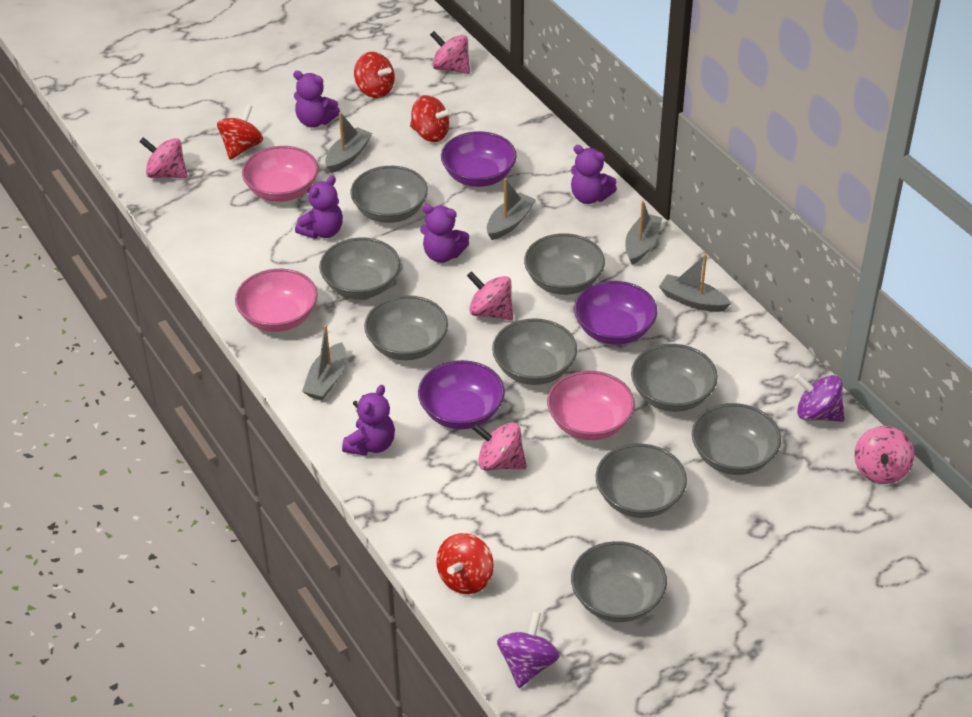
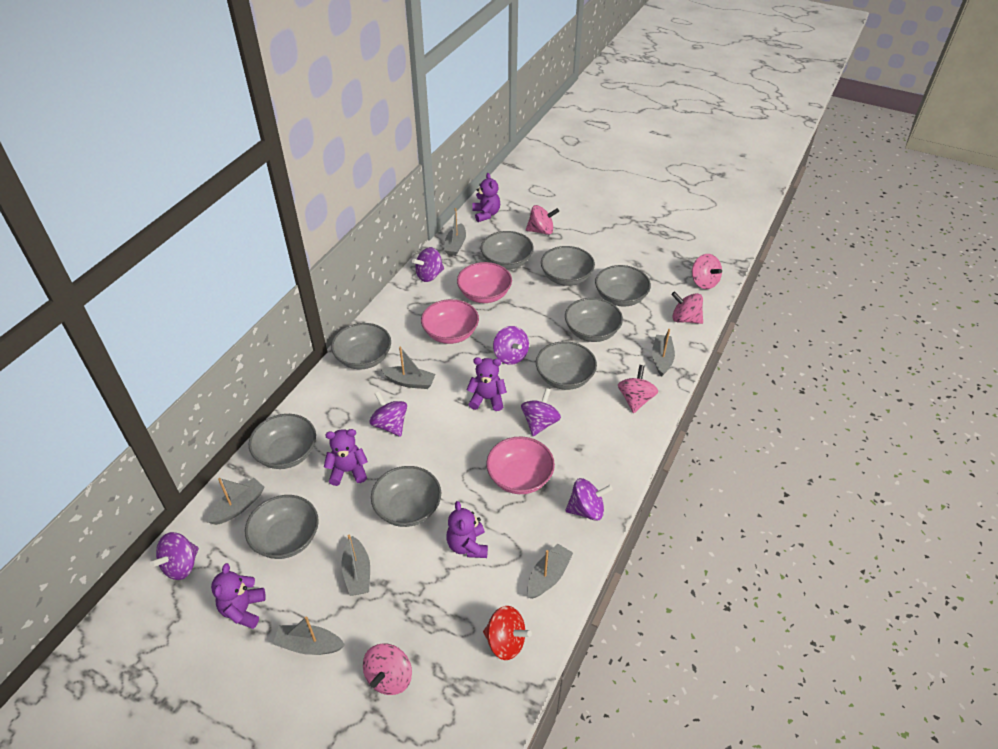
grey boat: [302,325,346,400] [325,112,372,173] [487,178,536,240] [625,201,662,265] [659,254,731,312] = 5 -> [207,478,265,525] [273,616,345,655] [342,535,370,596] [381,347,436,389] [444,208,466,256] [527,544,573,599] [652,329,675,377] = 7
purple bowl: [418,360,505,429] [441,131,517,187] [574,281,657,345] = 3 -> none = 0
purple spinning top: [497,611,560,688] [794,373,845,422] = 2 -> [150,532,199,580] [369,391,407,437] [412,247,444,282] [493,326,529,365] [521,388,561,436] [565,478,613,521] = 6
red spinning top: [217,104,263,160] [354,52,395,98] [410,95,452,142] [436,533,494,594] = 4 -> [483,606,532,660] = 1

